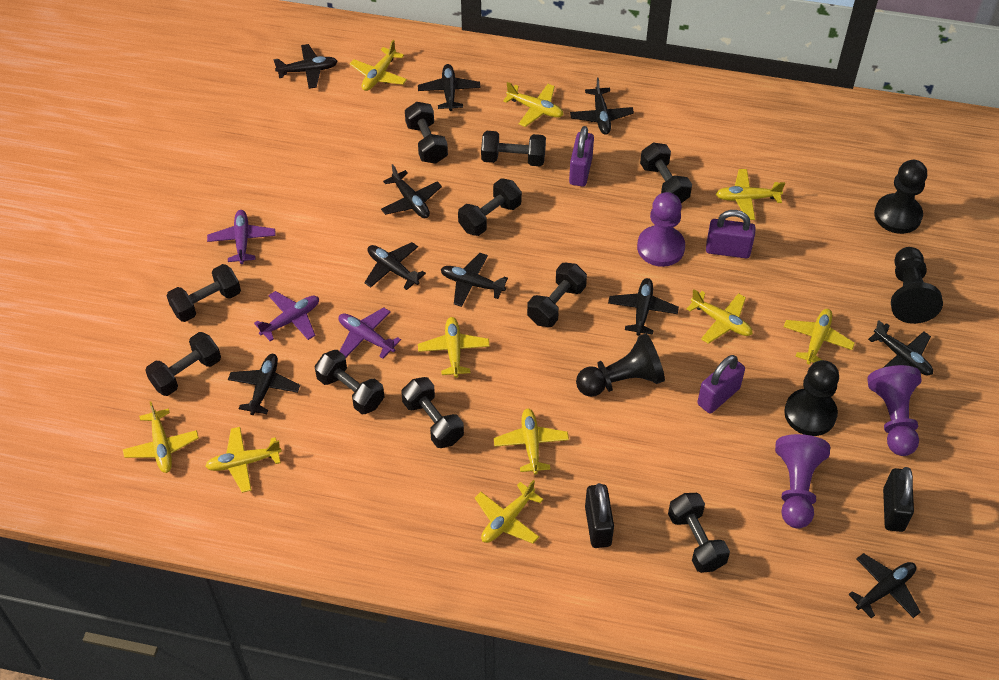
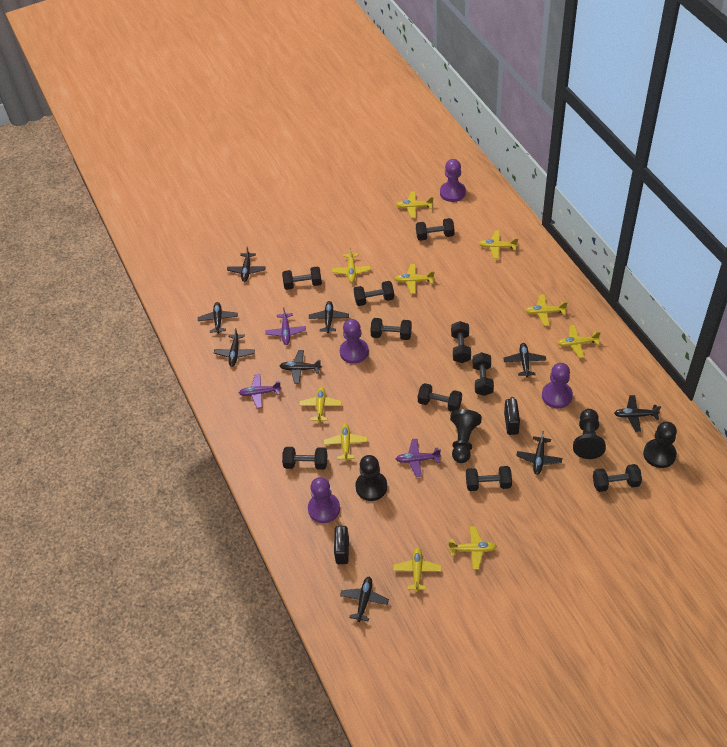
black plane: [228,354,300,415] [273,44,338,89] [364,242,426,290] [381,164,442,218] [418,64,481,111] [441,253,508,307] [570,77,634,135] [608,278,679,336] [848,553,921,618] [868,320,933,376] = 10 -> [198,302,238,334] [214,328,255,367] [227,247,266,282] [280,350,322,384] [309,301,349,333] [340,576,389,622] [504,343,546,377] [516,431,562,475] [614,395,661,432] = 9
purple padlock: [569,126,594,187] [697,355,745,414] [706,210,756,258] = 3 -> none = 0
purple pawn: [637,192,685,267] [775,434,830,528] [867,365,922,456] = 3 -> [308,477,340,523] [340,319,369,364] [440,159,466,202] [542,363,573,408] = 4

